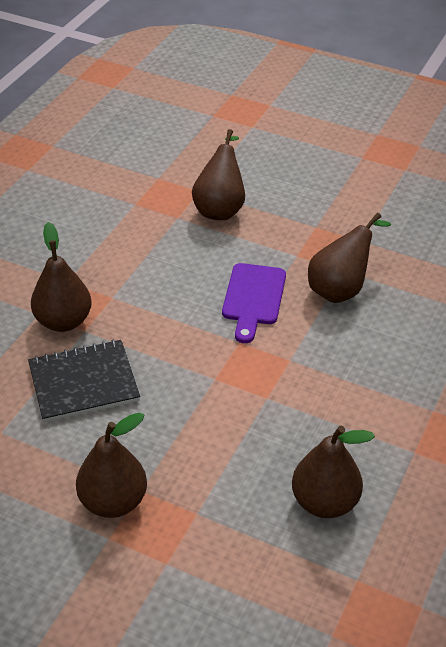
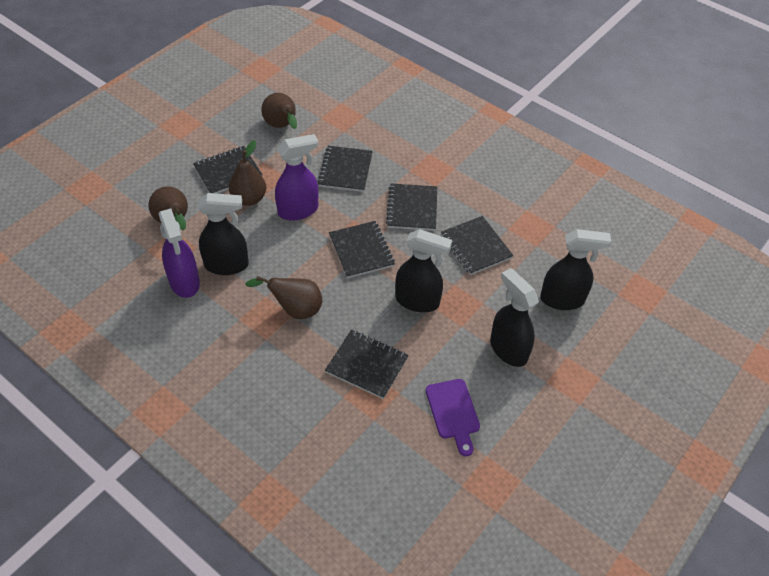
black notebook: [28,340,140,422] = 1 -> [193,146,262,194] [317,146,373,192] [325,330,409,399] [329,221,395,278] [386,183,437,231] [441,216,514,275] = 6
black spray bottle: none = 0 -> [198,193,249,275] [395,229,452,312] [490,268,539,367] [540,229,611,310] = 4
brown pear: [31,222,92,332] [76,412,147,518] [192,129,245,220] [292,426,375,518] [308,213,391,303] = 5 -> [148,186,188,230] [229,140,266,206] [245,276,322,319] [261,93,297,129] = 4
purple spray bottle: none = 0 -> [159,208,200,298] [275,134,318,220] = 2

